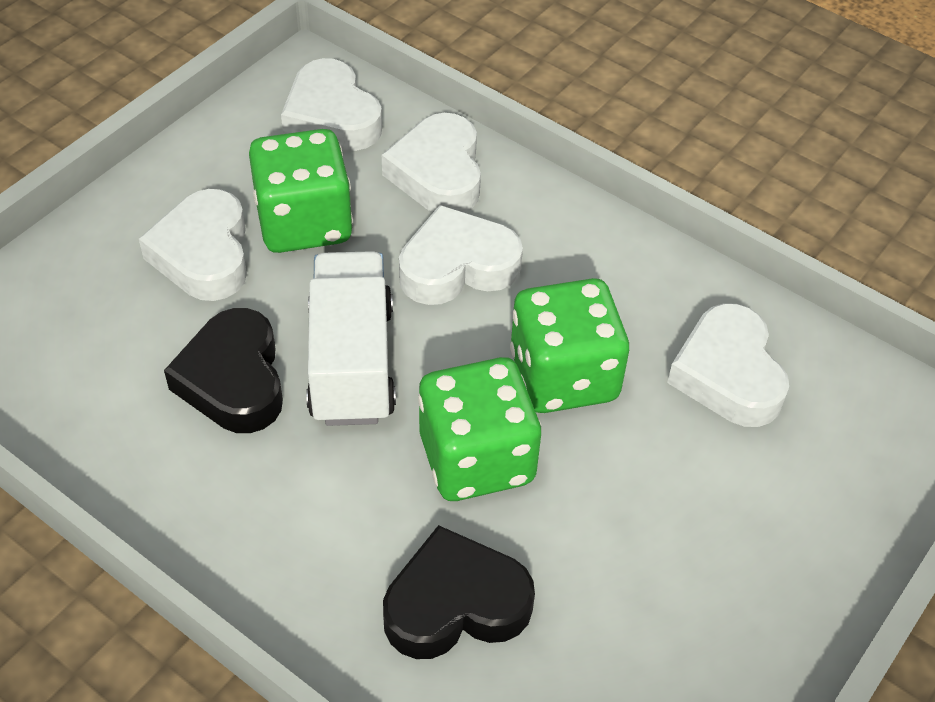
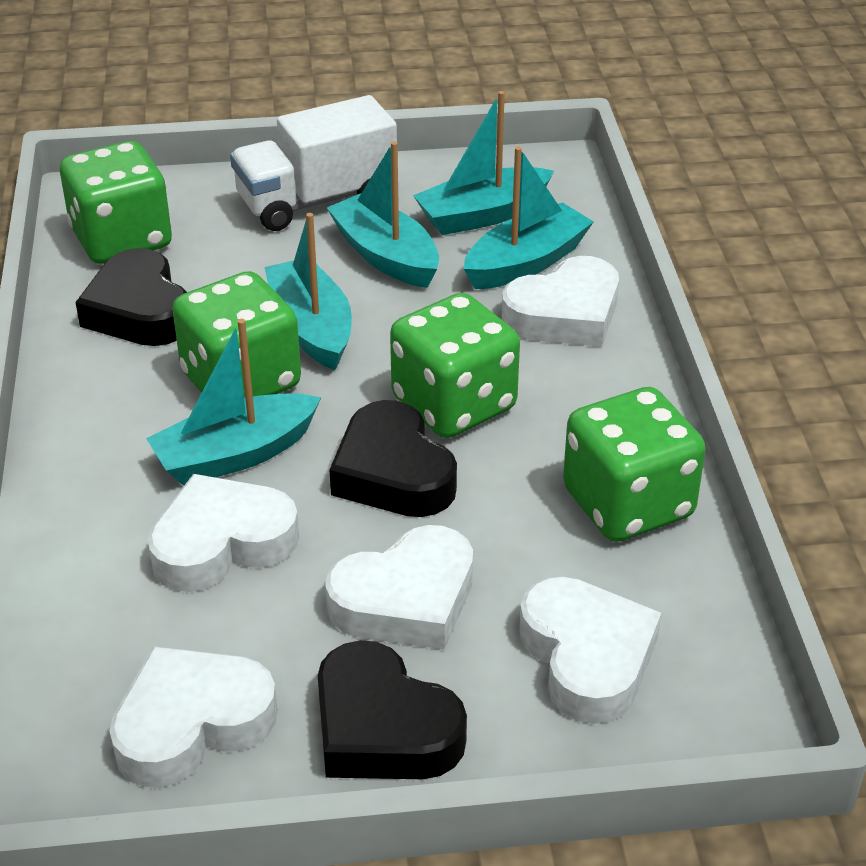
black heart: [164,308,283,433] [383,525,535,659] = 2 -> [75,248,187,346] [318,640,467,779] [330,400,457,517] = 3
green dice: [249,129,353,253] [418,357,542,501] [510,278,629,413] = 3 -> [60,141,172,264] [172,271,301,398] [390,293,520,438] [563,387,706,542] = 4
turquoise boat: none = 0 -> [146,319,321,485] [264,213,352,370] [327,141,439,288] [413,91,554,235] [464,146,594,289] = 5

